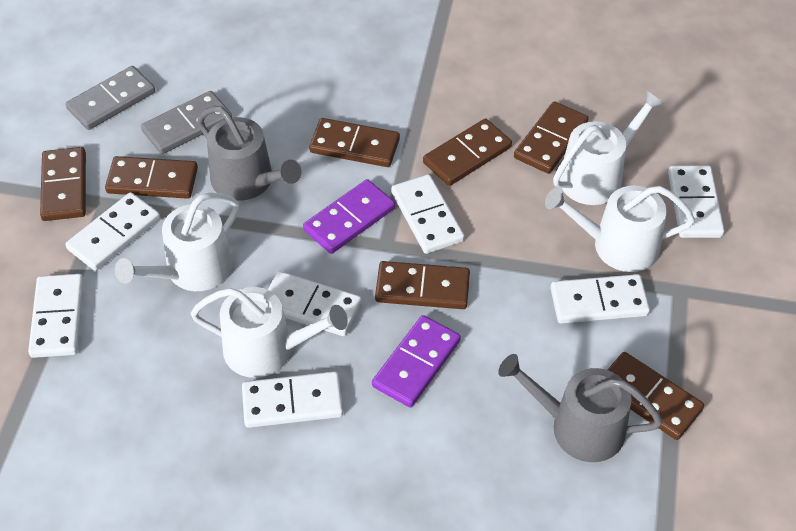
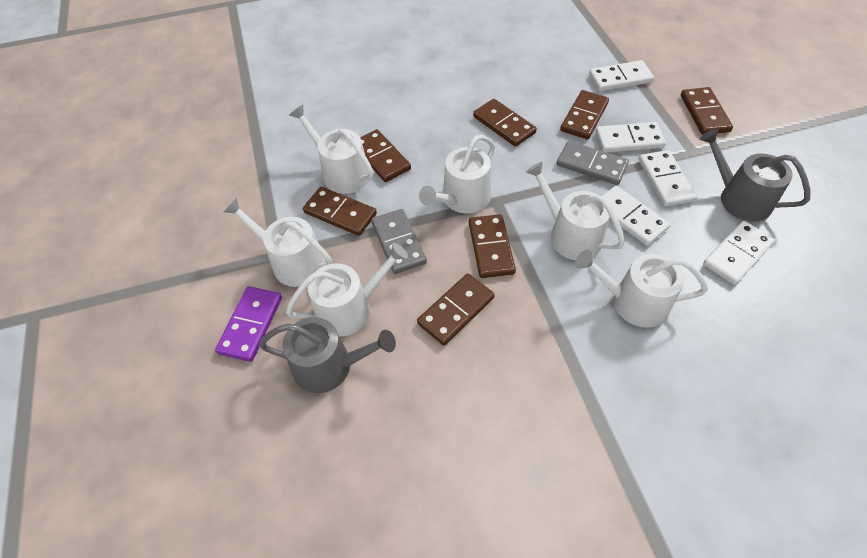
purple domino: [303,179,395,254] [372,315,461,407] = 2 -> [215,286,282,362] = 1
white domino: [28,274,84,358] [65,192,160,271] [242,371,343,428] [268,271,362,336] [391,174,465,254] [551,274,650,324] [668,165,725,238] = 7 -> [589,60,654,91] [596,122,666,152] [602,186,670,246] [639,150,697,207] [703,221,775,285] = 5
white watering can: [115,193,239,291] [190,287,348,378] [545,186,695,272] [553,90,664,205] = 4 -> [224,198,333,287] [286,243,408,337] [289,105,374,194] [419,135,495,214] [526,162,625,260] [575,250,708,328] = 6

